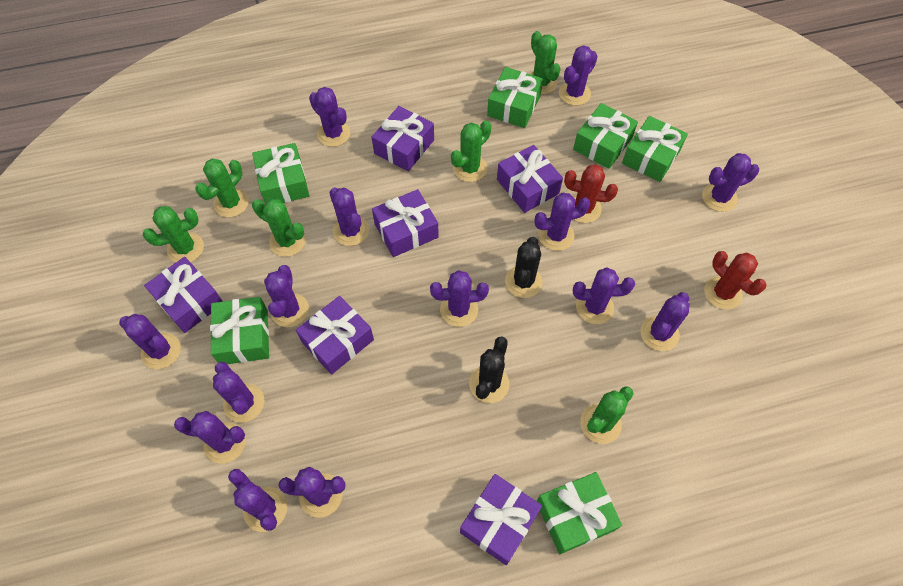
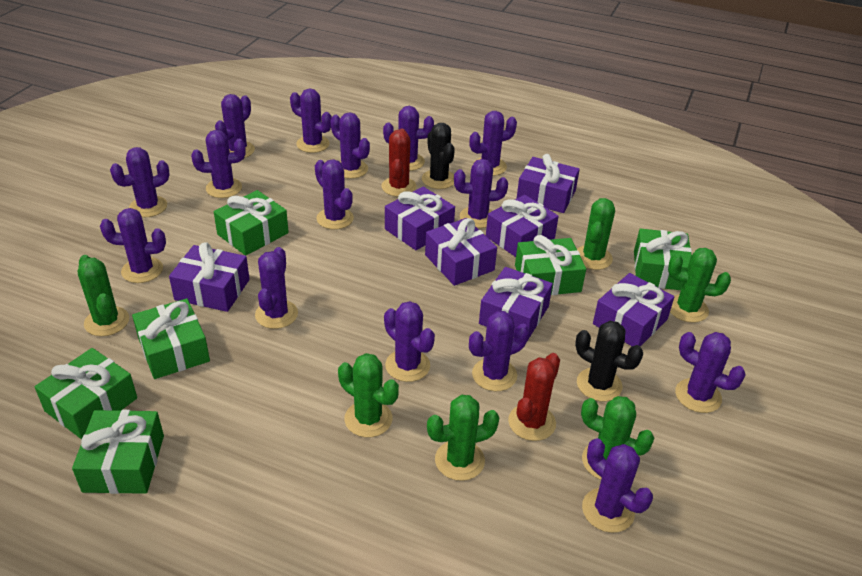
purple cactus: [119,314,181,369] [174,411,246,464] [213,362,264,423] [228,469,287,532] [264,265,309,327] [278,467,345,518] [309,87,350,147] [329,188,369,246] [430,270,489,327] [534,193,590,251] [559,45,598,106] [573,267,635,324] [640,292,690,351] [702,153,759,212] = 14 -> [100,208,166,283] [110,147,169,218] [191,130,246,198] [215,94,255,158] [255,247,298,329] [290,88,332,153] [315,159,354,229] [330,112,370,179] [383,106,434,171] [384,301,435,382] [454,159,508,228] [469,311,529,391] [470,111,517,176] [582,438,653,533] [675,332,746,413] = 15
purple gift: [144,257,223,333] [296,296,374,375] [372,106,434,171] [372,189,439,257] [460,474,542,565] [497,145,563,213] = 6 -> [169,242,250,312] [385,187,455,250] [425,218,497,286] [479,267,553,341] [486,195,559,257] [517,154,580,213] [593,273,674,346] = 7

